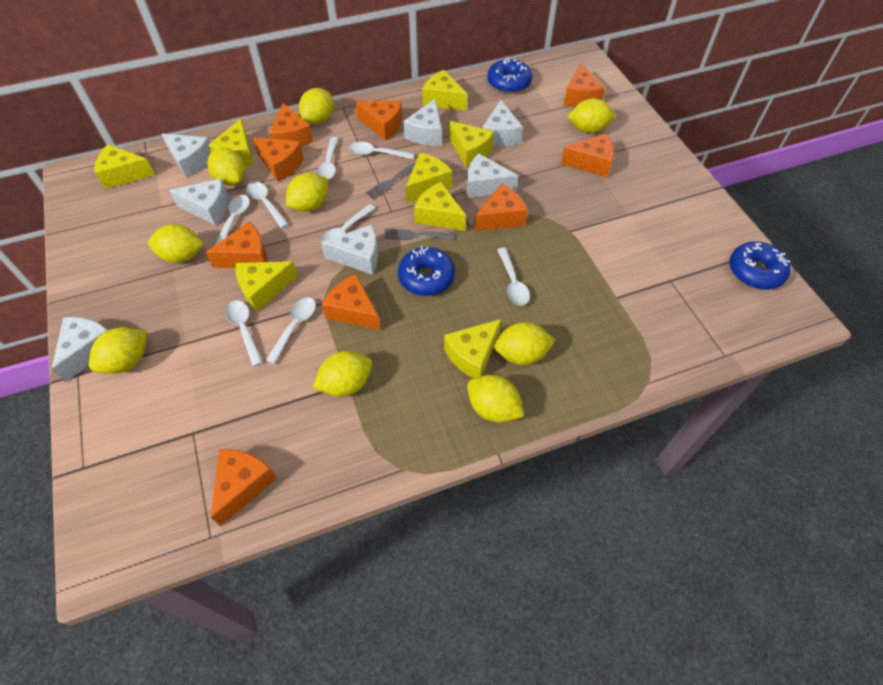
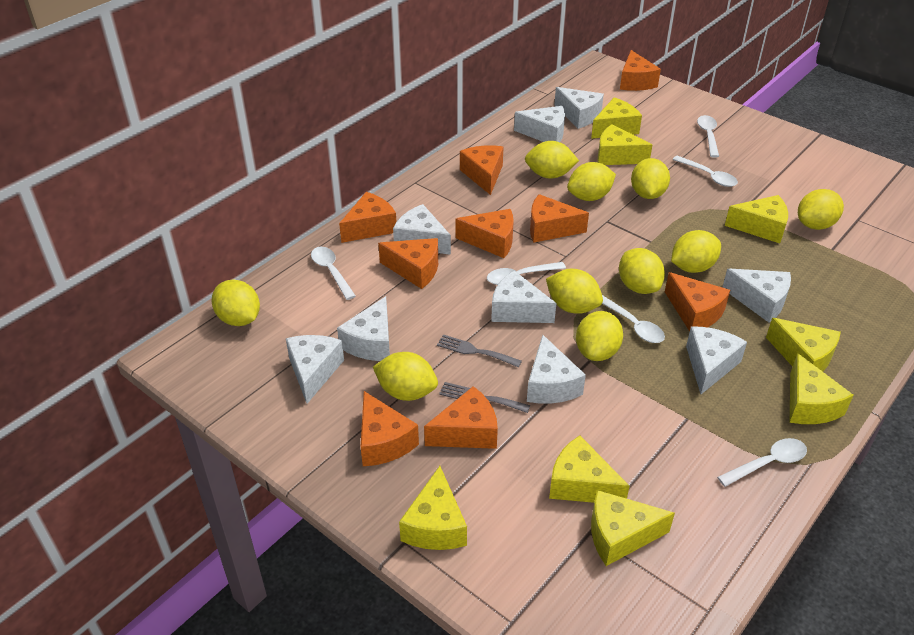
blue donut: [398,246,455,296] [487,59,532,94] [730,241,791,290] = 3 -> none = 0
white cheese: [51,317,108,382] [161,134,211,178] [169,178,229,226] [321,224,378,275] [403,99,442,146] [467,153,519,198] [482,100,523,146] = 7 -> [286,335,344,404] [337,296,390,361] [393,204,451,255] [491,270,556,323] [514,106,565,142] [527,335,586,404] [554,87,604,129] [686,326,747,394] [722,268,791,323] = 9
white spoon: [214,195,250,246] [226,300,263,367] [246,182,289,228] [265,297,316,364] [316,137,338,180] [321,204,375,242] [349,142,414,159] [497,248,530,306] = 8 -> [311,247,356,300] [487,262,566,285] [602,295,665,343] [672,156,738,187] [697,115,719,158] [717,438,807,487] = 6
yellow lemon: [89,327,147,374] [148,224,204,263] [207,148,245,186] [286,173,328,212] [299,88,334,124] [313,351,372,397] [467,375,524,423] [494,322,555,365] [567,98,615,133] = 9 -> [211,280,260,326] [373,352,438,401] [525,141,579,179] [546,269,603,314] [567,162,616,201] [576,311,623,361] [619,248,665,294] [631,158,670,199] [671,230,721,273] [798,189,844,230] = 10

